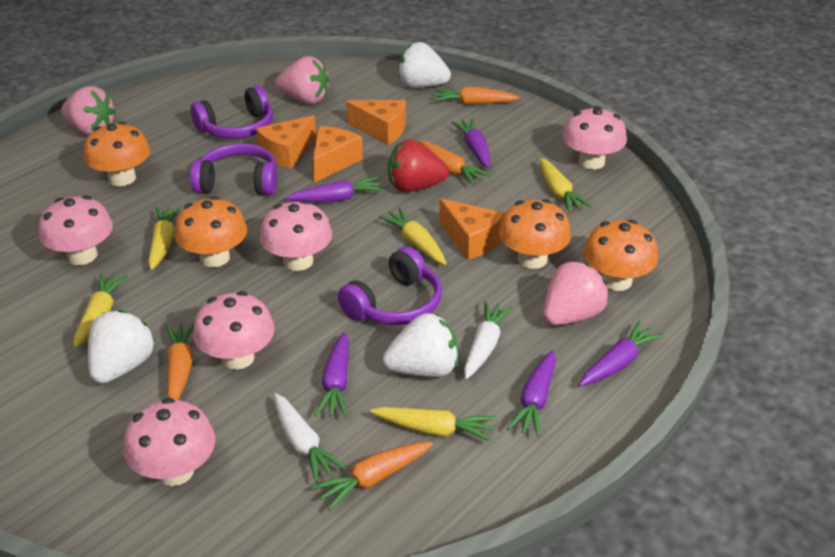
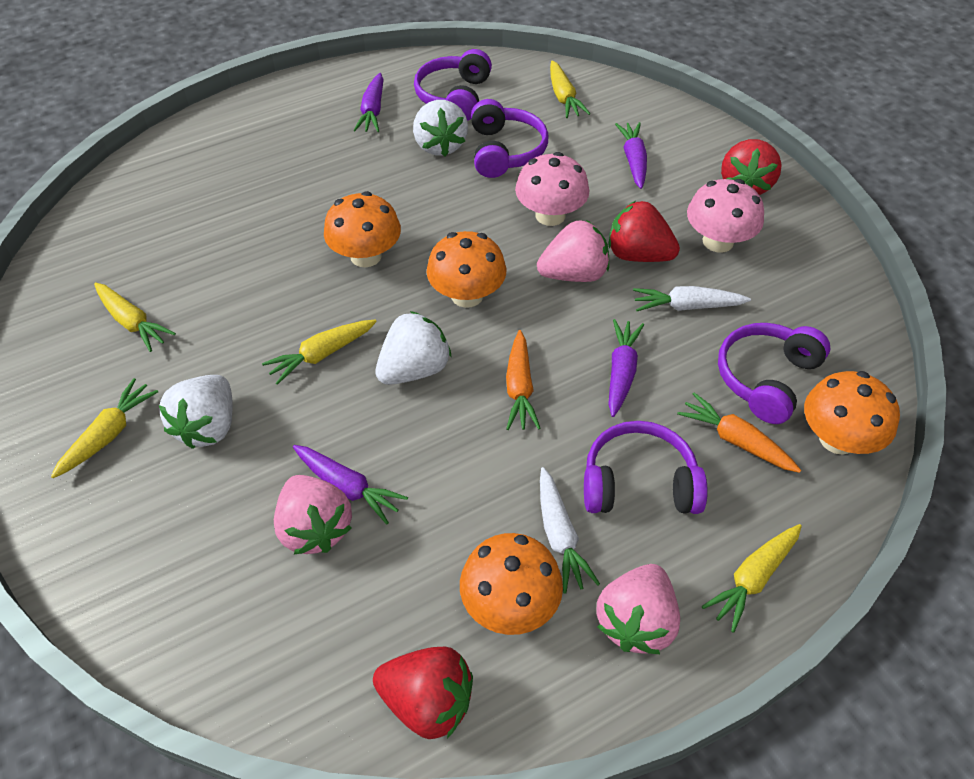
orange carrot: [166,322,195,400] [312,441,433,510] [420,141,491,185] [434,87,520,105] = 4 -> [506,330,541,430] [677,392,801,473] = 2
orange cheese: [256,115,316,169] [313,126,363,183] [346,100,406,145] [439,198,505,260] = 4 -> none = 0
pink mushroom: [39,195,113,265] [123,398,215,486] [193,291,275,370] [260,200,332,271] [563,106,627,170] = 5 -> [515,152,589,226] [687,179,764,252] = 2
purple carrot: [285,176,384,202] [315,332,349,417] [451,118,491,168] [507,350,556,437] [579,321,664,386] = 5 -> [293,445,408,524] [353,73,384,132] [608,319,644,417] [615,122,647,189] = 4
purple headphones: [190,85,273,139] [190,143,277,196] [338,247,442,325] = 3 -> [414,49,492,121] [471,99,548,178] [584,421,708,514] [718,323,830,424] = 4
red strawberry: [388,139,449,192] = 1 -> [373,647,473,739] [609,201,680,262] [721,139,782,195] = 3

